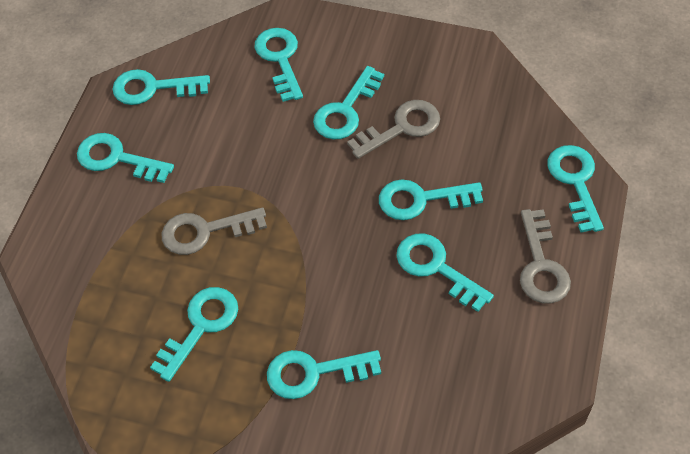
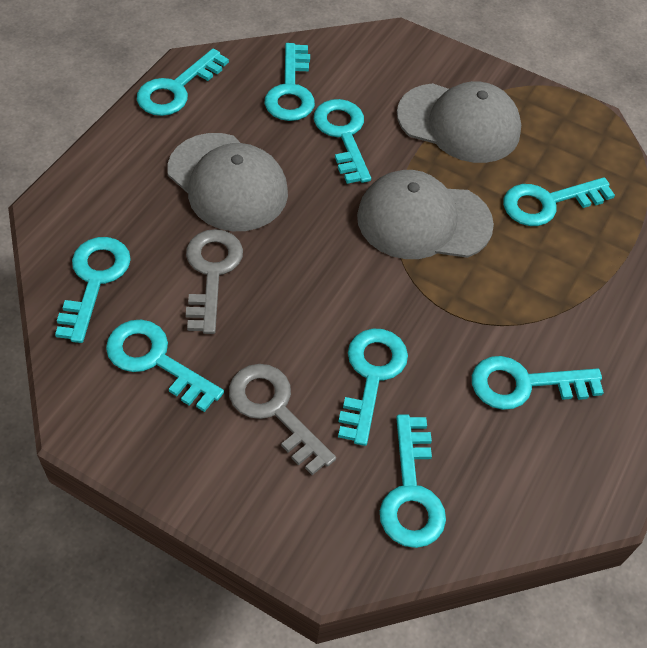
grey cap: none = 0 -> [167,133,288,231] [357,170,494,259] [397,81,521,163] = 3
grey key: [162,207,267,255] [347,100,440,159] [520,209,571,304] = 3 -> [186,229,243,334] [229,364,336,475] = 2

